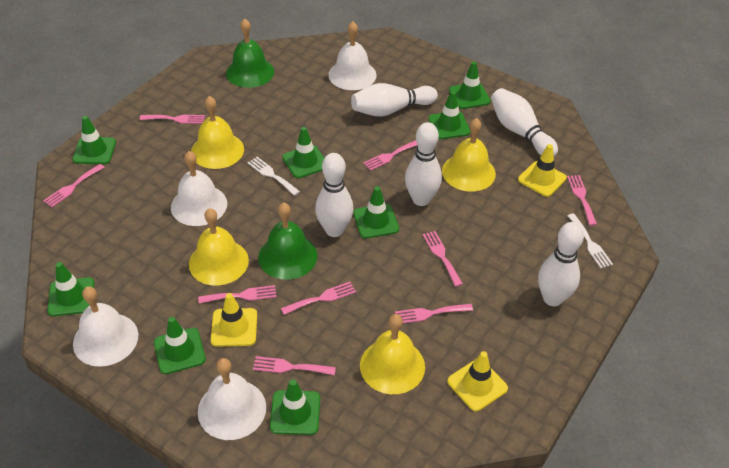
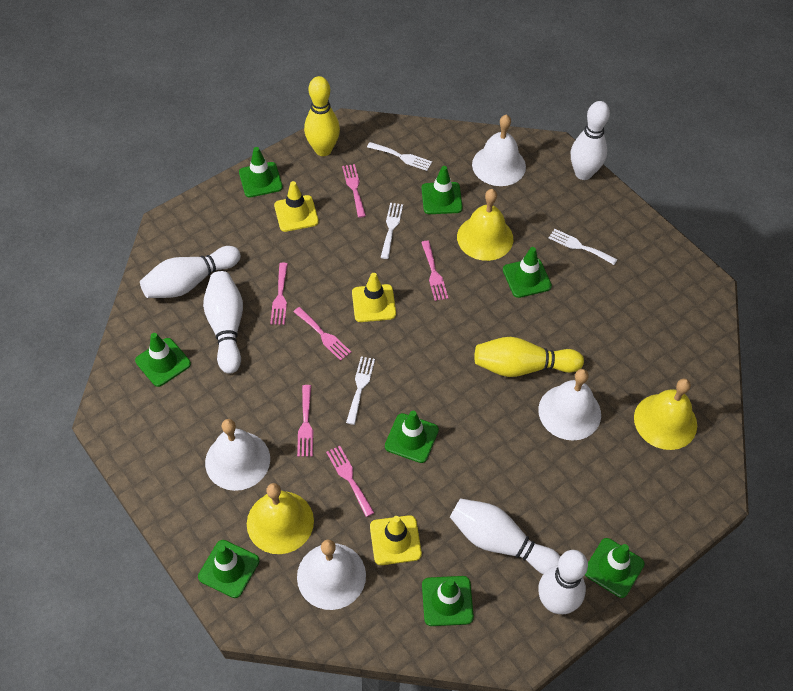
green bell: [226,18,274,88] [258,203,317,280] = 2 -> none = 0
pink fork: [43,164,105,207] [140,115,205,124] [198,285,276,303] [253,356,336,375] [281,282,356,315] [363,140,417,171] [395,304,473,324] [423,231,463,287] [567,175,597,226] = 9 -> [270,263,288,325] [293,307,351,361] [297,385,313,457] [326,446,374,517] [342,164,366,218] [421,241,448,301] = 6
white fork: [248,157,300,196] [568,213,613,268] = 2 -> [346,356,375,425] [367,142,432,171] [381,203,403,259] [549,229,618,265] = 4
yellow bell: [189,208,249,286] [191,96,244,169] [360,314,425,394] [442,118,496,192] = 4 -> [247,483,314,554] [457,189,513,261] [634,378,697,450] = 3
yellow bowling pin: none = 0 -> [304,76,340,156] [474,337,584,377] = 2

